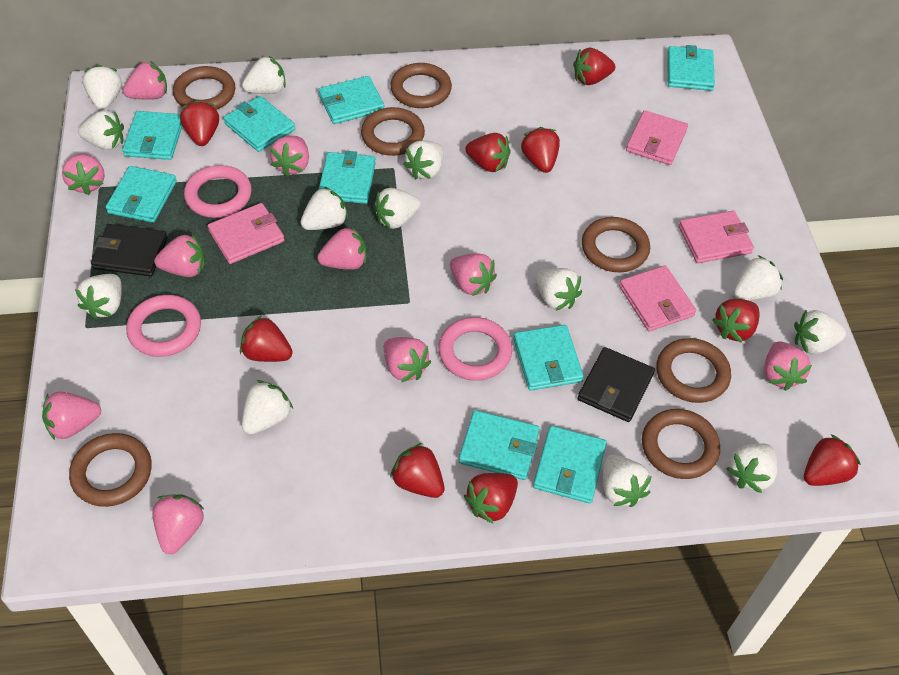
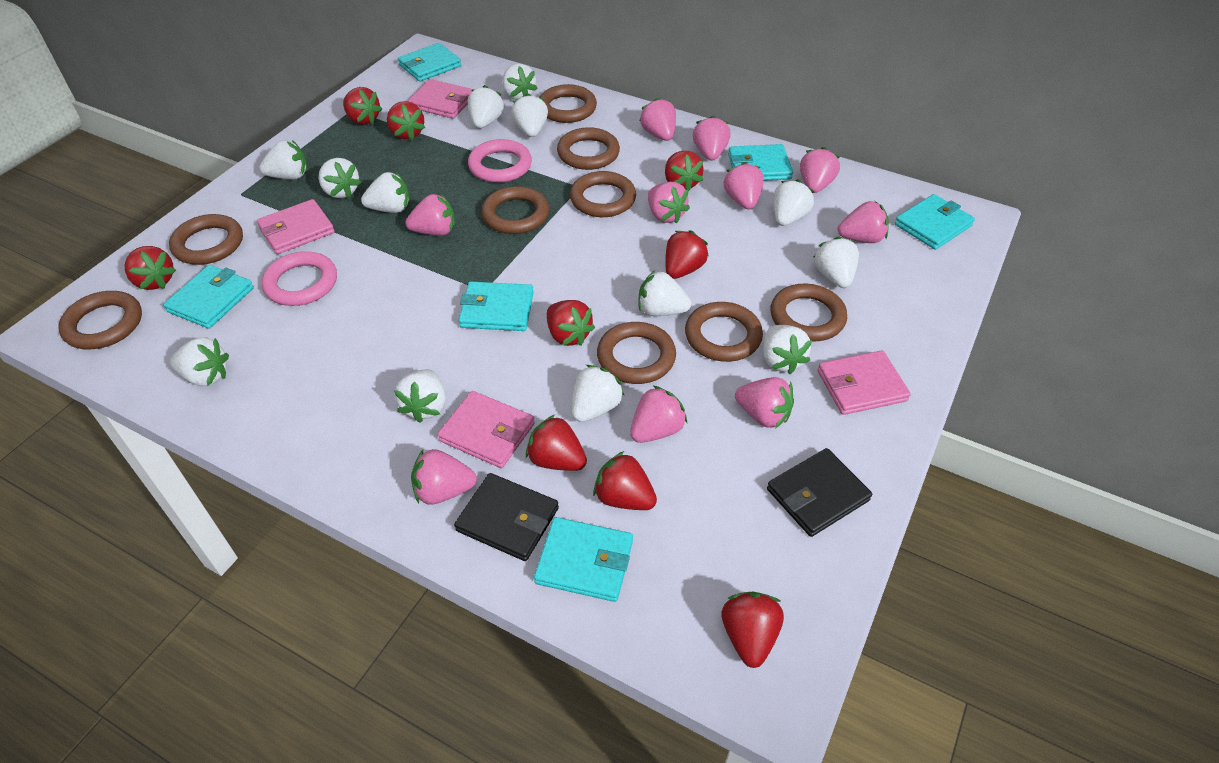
brown ring: [69,433,152,507] [173,66,236,110] [361,107,425,156] [390,63,452,108] [582,217,650,272] [642,409,720,479] [656,338,731,403] = 7 -> [59,291,142,349] [169,214,243,265] [481,186,549,234] [539,84,597,123] [557,127,620,170] [570,171,636,217] [597,322,676,384] [685,302,763,362] [770,284,847,342] = 9
pink ring: [126,295,201,357] [184,165,252,218] [438,317,512,381] = 3 -> [262,251,337,306] [468,139,532,183] = 2
turquoise wallet: [106,166,177,223] [122,111,182,160] [223,96,295,152] [318,76,385,124] [318,151,376,204] [459,410,540,480] [513,325,584,391] [533,426,607,504] [667,45,715,91] = 9 -> [163,265,254,329] [398,43,461,82] [459,282,534,331] [534,517,633,602] [728,144,793,181] [895,194,975,250] = 6

